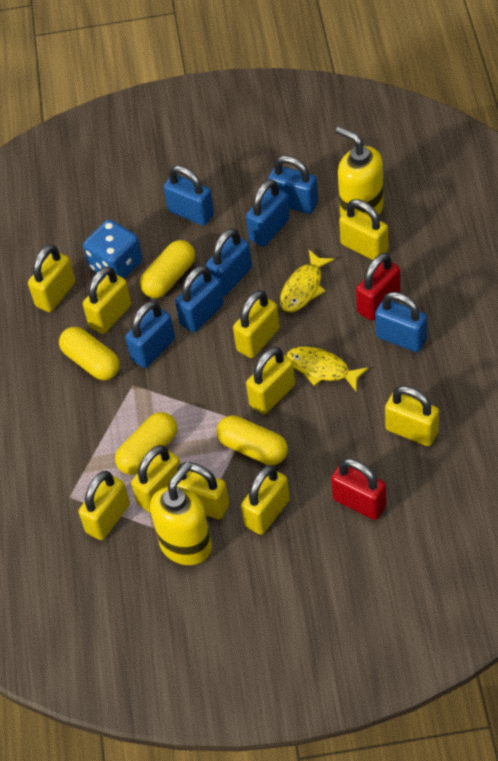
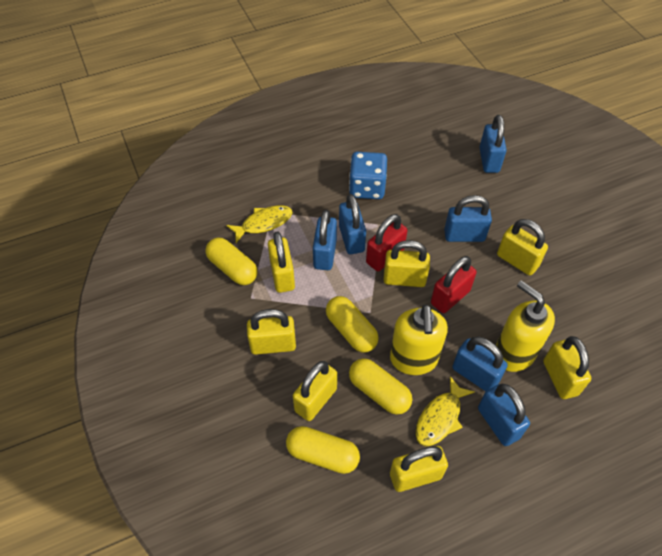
blue padlock: [125,301,175,368] [163,165,214,226] [175,265,224,332] [206,228,252,296] [246,179,290,247] [268,155,318,214] [375,292,427,352] = 7 -> [313,210,337,270] [339,194,366,254] [444,195,492,242] [452,337,508,392] [478,384,530,446] [479,115,507,173] = 6
yellow padlock: [28,244,75,312] [79,471,130,540] [83,267,131,334] [131,445,180,513] [175,462,229,519] [233,290,280,358] [241,465,290,535] [246,347,295,414] [339,199,388,260] [385,386,439,446] = 10 -> [247,309,296,355] [268,231,295,293] [293,361,337,421] [383,240,430,287] [390,446,448,492] [497,219,548,275] [543,336,591,399] = 7

